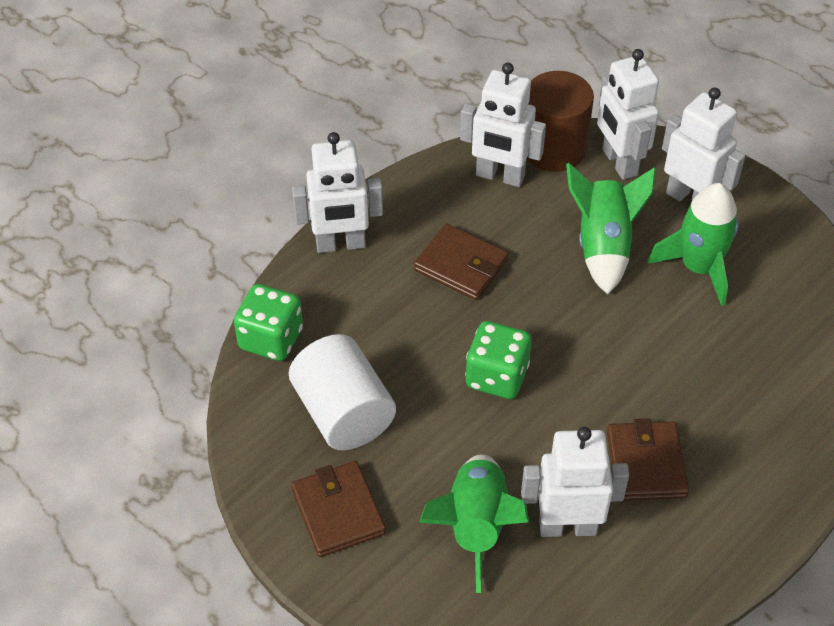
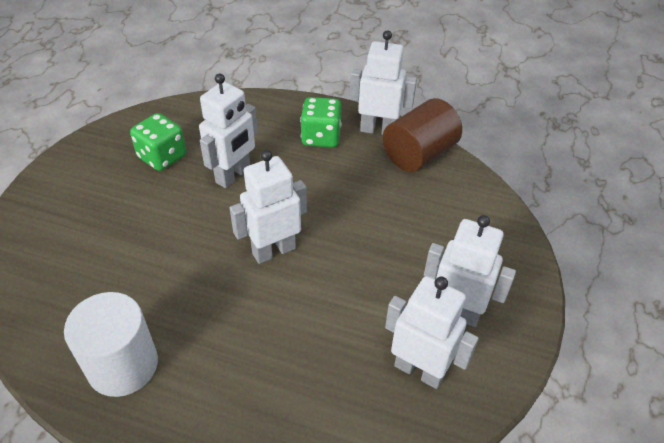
brown wallet: [291,461,386,557] [414,223,508,300] [607,418,689,501] = 3 -> none = 0
green rocket: [419,454,529,593] [566,163,656,295] [648,183,739,306] = 3 -> none = 0

